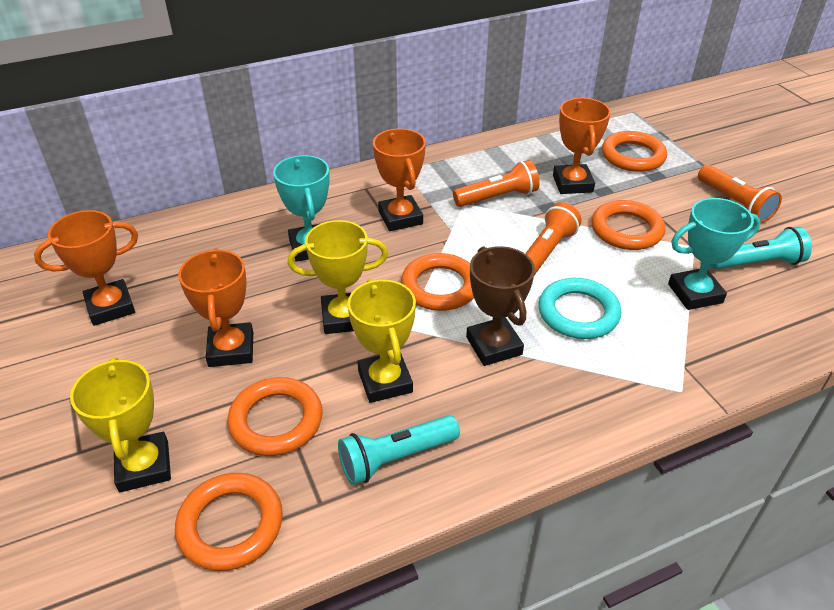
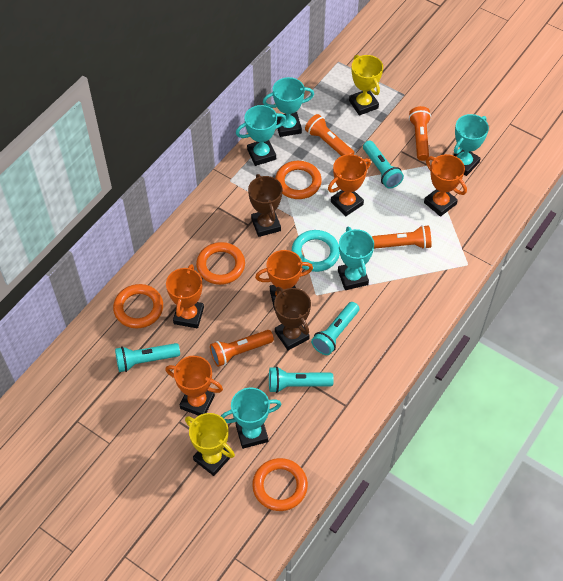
brown trophy: [466,246,535,366] = 1 -> [248,174,282,237] [274,287,311,350] = 2
orange flashlight: [453,160,540,207] [525,202,582,275] [698,165,782,223] = 3 -> [210,330,274,367] [305,114,355,156] [372,225,431,249] [409,106,431,161] = 4
orange ring: [175,473,283,571] [227,377,323,456] [401,253,474,311] [591,200,665,250] [602,131,667,172] = 5 -> [113,284,163,328] [196,242,245,285] [252,458,308,511] [275,161,322,199] = 4
orange trophy: [34,210,138,326] [178,248,253,367] [373,128,426,231] [553,98,611,194] = 4 -> [165,356,223,416] [166,264,204,328] [255,250,313,310] [328,154,371,216] [424,154,467,217] = 5
turquoise flashlight: [338,415,460,485] [710,227,812,269] = 2 -> [115,343,180,372] [269,366,334,393] [311,302,359,355] [363,140,404,189] = 4
turquoise trophy: [273,155,330,262] [668,198,761,310] = 2 -> [221,387,282,449] [236,105,286,166] [263,77,314,137] [338,227,374,290] [454,114,489,176] = 5
yellow trophy: [70,357,171,492] [288,220,388,334] [348,279,416,403] = 3 -> [185,413,235,476] [349,55,383,116] = 2

